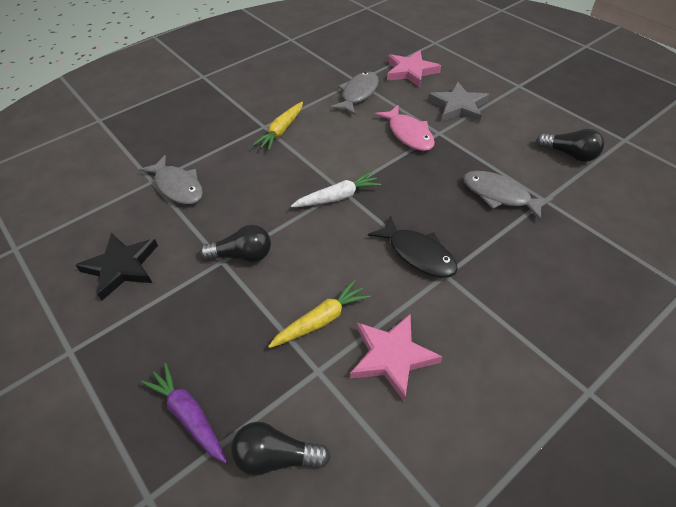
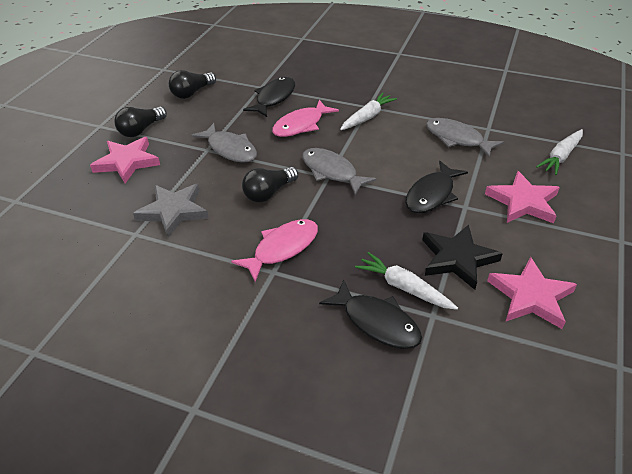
black fish: [368,216,458,278] = 1 -> [243,77,295,117] [319,280,422,349] [406,161,468,213] = 3
pink fish: [375,105,435,151] = 1 -> [231,219,318,282] [272,100,339,137] = 2
pink star: [350,314,442,402] [387,50,441,87] = 2 -> [90,137,160,183] [485,171,560,223] [487,257,577,329] = 3
purple carrot: [141,363,227,463] = 1 -> none = 0
white carrot: [291,171,381,207] = 1 -> [340,92,397,130] [355,252,458,310] [536,129,583,175] = 3
yellow carrot: [253,102,303,151] [268,280,370,348] = 2 -> none = 0

